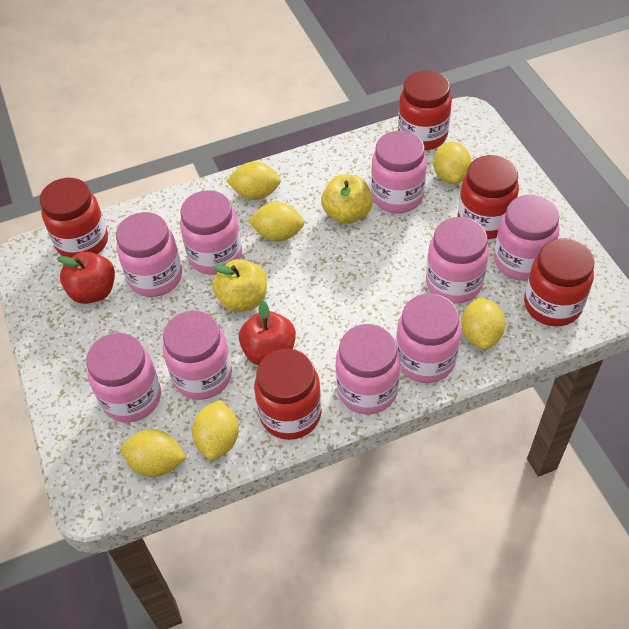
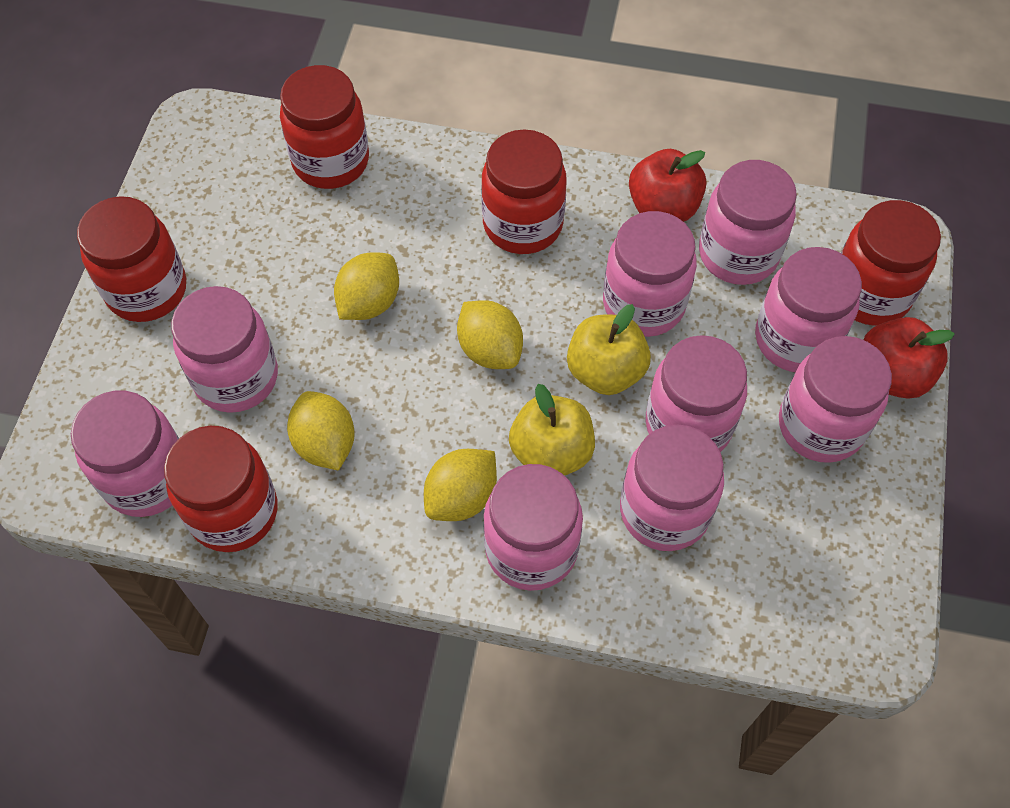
yellow lemon: [121,429,186,477] [192,400,239,460] [227,162,281,200] [248,202,304,242] [433,142,471,184] [461,297,505,350] = 6 -> [287,391,355,470] [334,252,399,320] [424,449,497,521] [457,300,523,369] = 4

